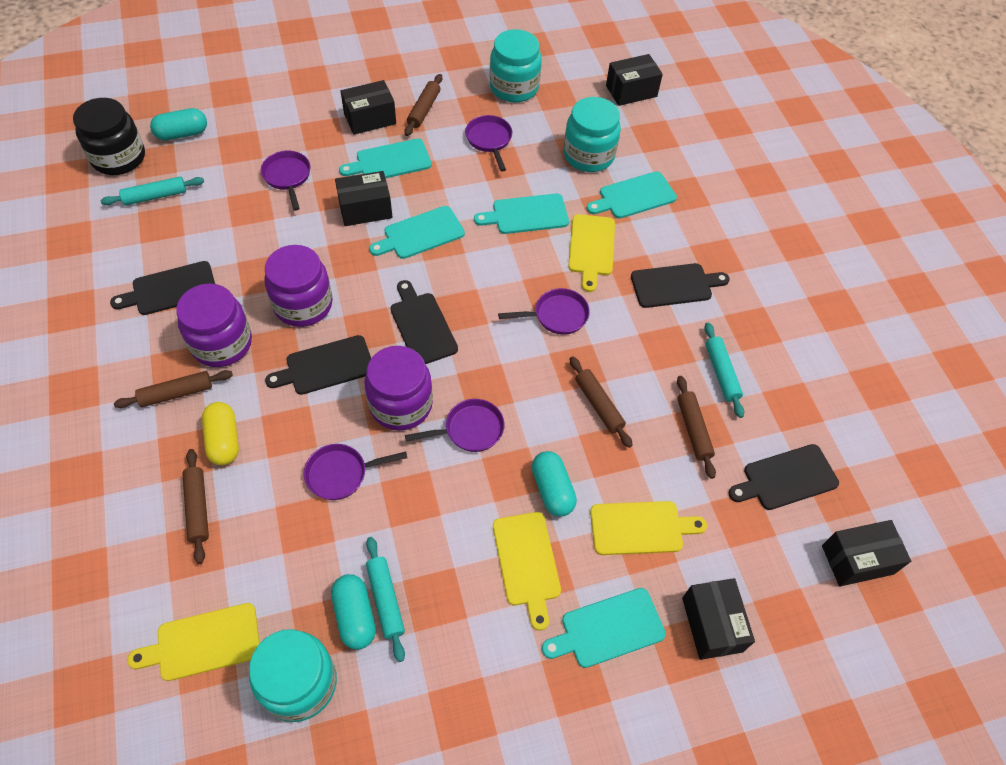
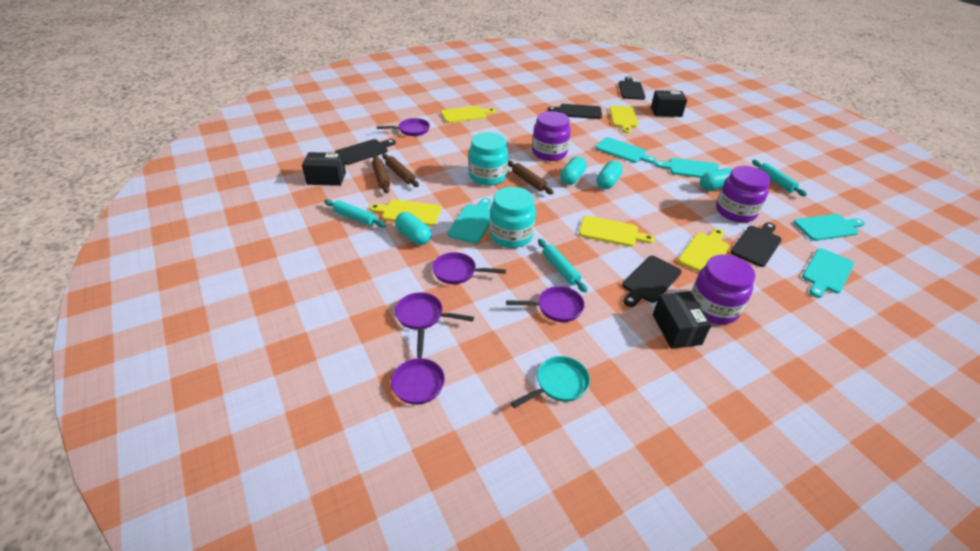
black box: [335,171,393,226] [341,80,396,135] [606,54,663,106] [682,578,755,660] [822,520,911,586] = 5 -> [302,152,346,186] [651,90,687,117] [653,291,712,349] = 3
black jar: [73,98,145,175] = 1 -> none = 0
brown rolling pin: [114,370,233,408] [182,449,209,564] [404,74,442,136] [570,356,632,448] [677,376,716,479] = 5 -> [372,155,390,193] [382,154,419,187] [508,161,554,194] = 3
turquoise capsule: [150,108,207,140] [331,574,376,650] [532,451,577,516] = 3 -> [395,212,431,245] [560,156,587,185] [597,161,623,189] [700,168,733,191] = 4
turquoise jar: [249,629,337,722] [490,29,542,102] [564,97,621,172] = 3 -> [469,132,508,186] [489,187,536,248] = 2
turquoise pan: none = 0 -> [511,356,590,408] = 1
yellow capsule: [202,402,239,465] = 1 -> none = 0
yellow cutting board: [127,603,260,681] [493,512,561,631] [568,214,615,292] [590,501,707,555] = 4 -> [369,199,441,226] [441,106,496,123] [579,216,655,247] [609,106,638,133] [678,229,730,272] = 5

